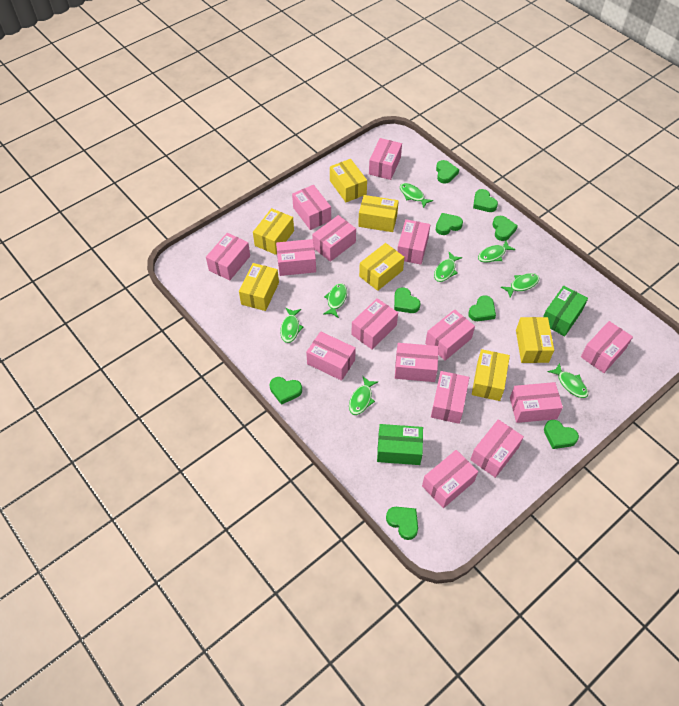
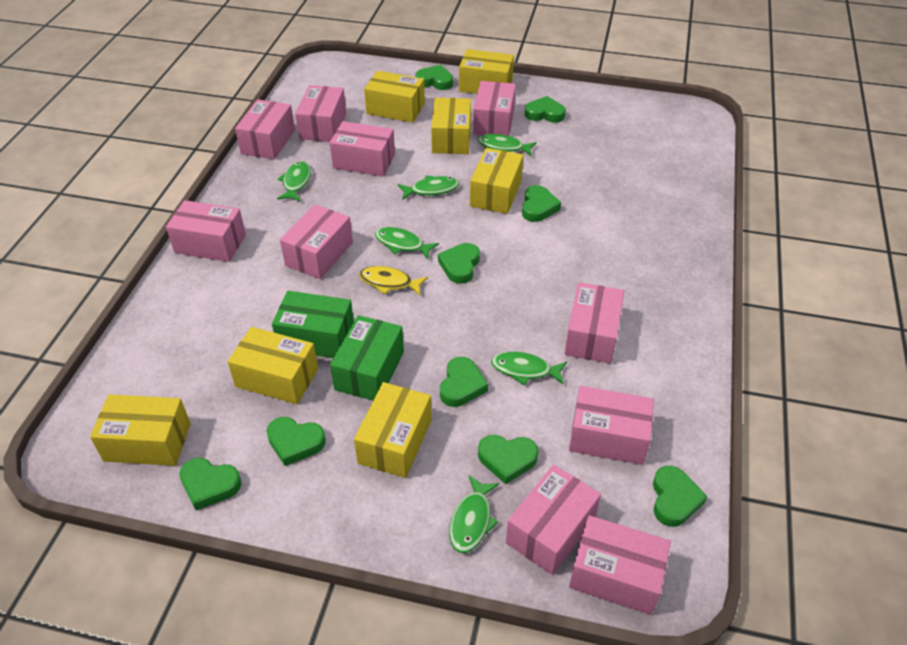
green fish: [280,308,303,343] [323,283,347,318] [349,377,378,415] [400,183,433,208] [434,252,462,282] [478,241,515,263] [501,273,539,298] [548,363,588,398] = 8 -> [277,161,311,201] [375,227,439,260] [398,175,460,200] [449,476,499,553] [478,134,537,156] [491,351,567,385] = 6
pink box: [206,233,250,281] [276,239,316,276] [292,185,331,230] [306,331,356,381] [312,215,356,262] [351,298,398,350] [369,138,402,180] [395,343,438,382] [397,219,430,265] [422,450,478,508] [425,309,475,361] [431,371,469,424] [470,419,524,478] [510,382,563,423] [581,321,633,373] = 15 -> [166,200,246,262] [235,99,295,160] [280,204,353,279] [295,85,346,142] [330,121,395,176] [473,81,516,136] [506,465,601,575] [564,282,624,364] [569,386,654,465] [569,515,671,615] = 10
yellow fish: none = 0 -> [359,266,428,295] = 1

